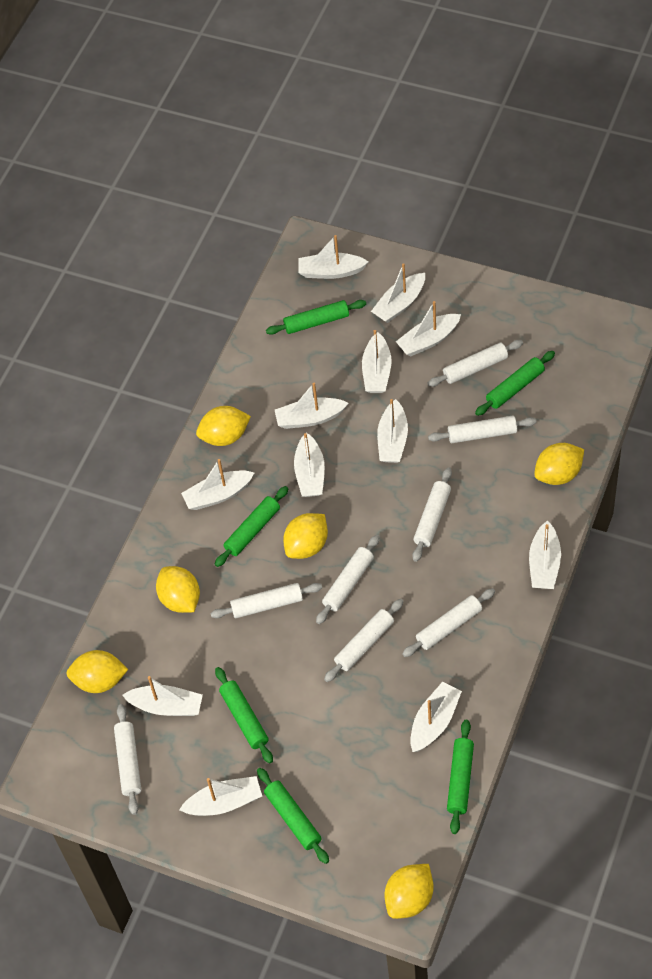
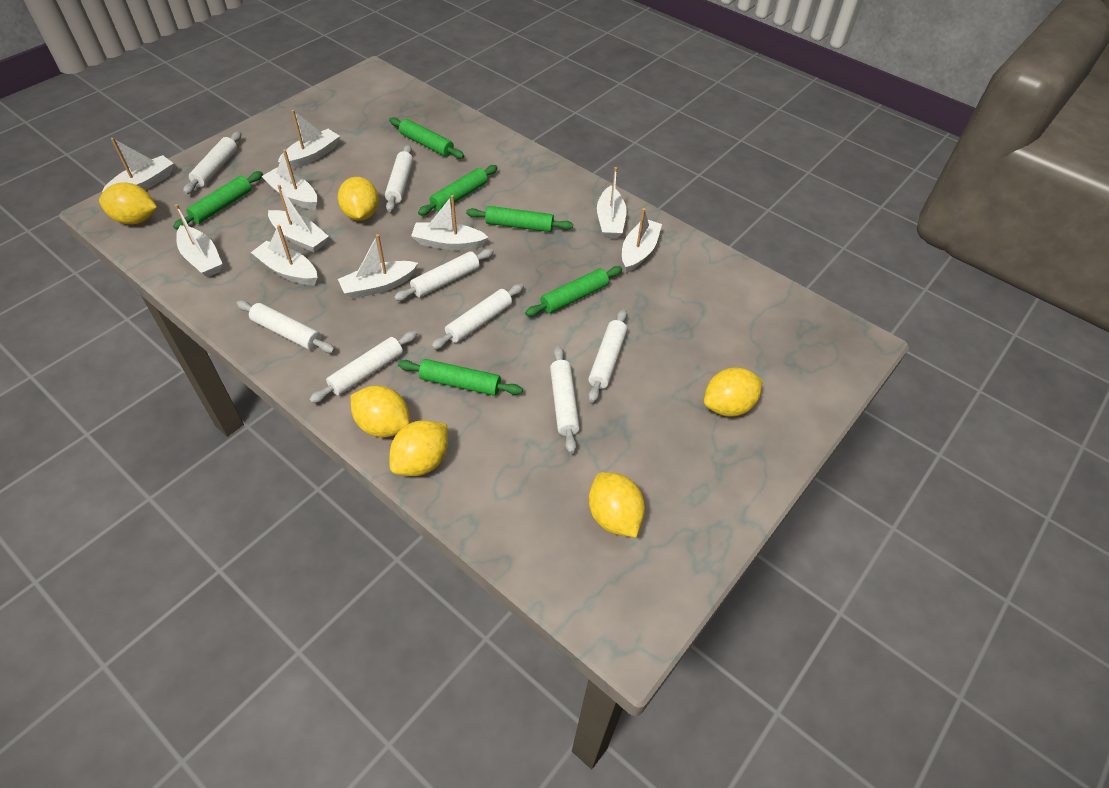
white boat: [122,676,203,716] [179,776,262,816] [181,459,254,510] [275,383,348,429] [294,432,325,497] [298,235,369,279] [362,330,392,393] [371,263,425,323] [377,399,408,463] [396,301,461,356] [410,681,462,752] [529,520,561,589] = 12 -> [102,138,174,193] [175,204,222,277] [251,225,318,285] [261,149,317,210] [268,185,329,252] [278,110,340,169] [338,234,418,299] [411,195,489,250] [597,167,627,239] [622,208,662,273] = 10

